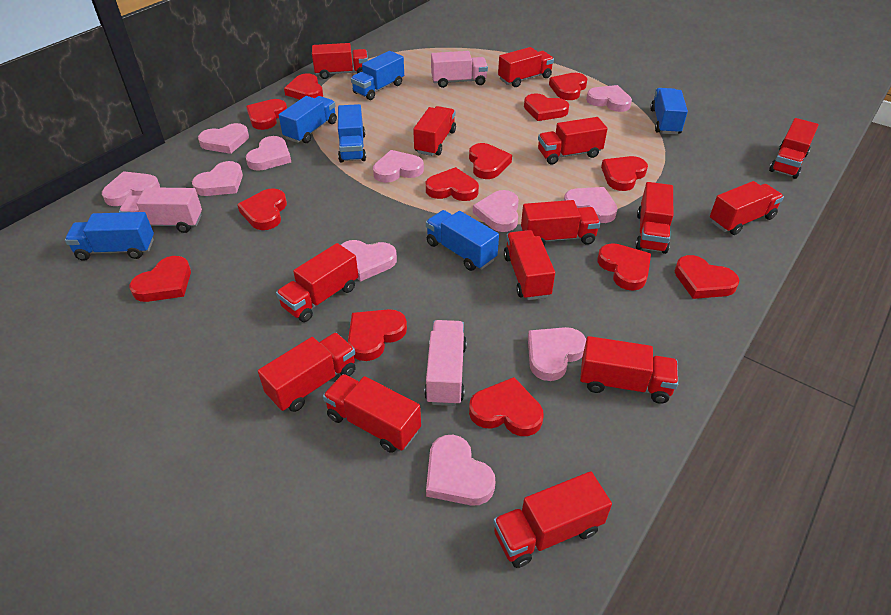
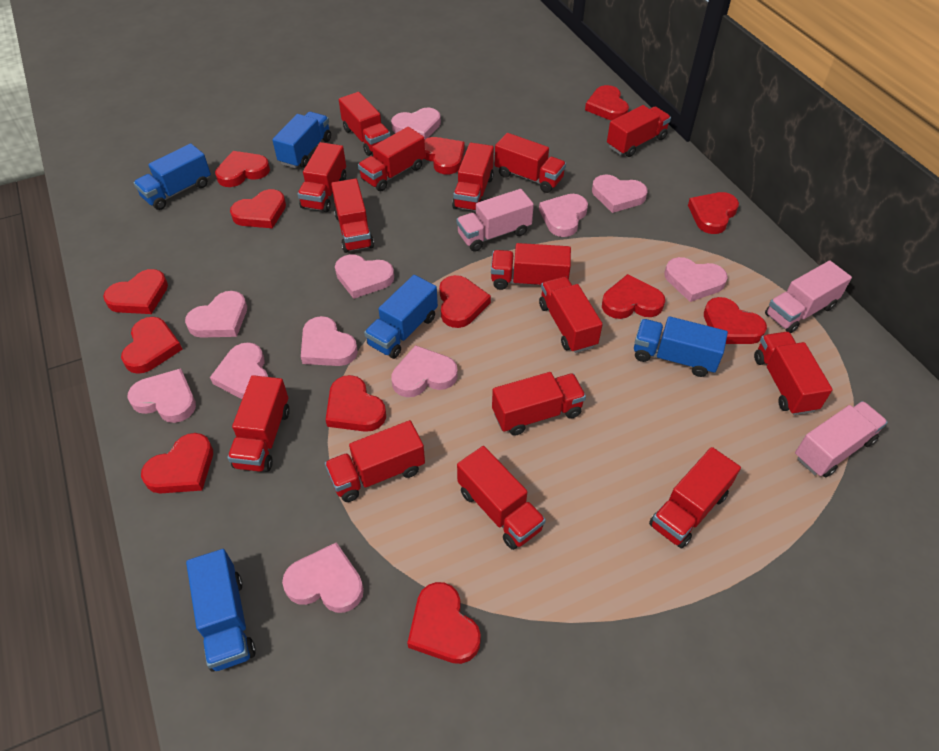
blue truck: [65,212,154,261] [279,96,337,143] [338,104,366,163] [351,51,404,100] [426,210,499,271] [650,88,688,135] = 6 -> [133,143,211,210] [186,549,256,672] [272,112,331,168] [364,275,438,359] [634,316,728,377] = 5
red truck: [258,333,356,412] [276,243,359,322] [312,43,368,79] [323,374,421,453] [413,106,456,156] [493,471,612,568] [498,47,554,87] [504,230,555,300] [521,200,600,245] [538,117,608,165] [580,336,678,404] [635,182,673,254] [710,181,784,235] [769,118,819,179] = 14 -> [227,375,290,472] [298,142,346,212] [325,420,425,502] [331,179,374,253] [339,92,391,156] [358,127,425,191] [452,143,494,211] [457,446,546,550] [491,243,571,290] [492,372,586,436] [495,133,566,193] [539,277,603,353] [607,105,671,157] [649,447,741,548] [754,332,833,415] = 15

